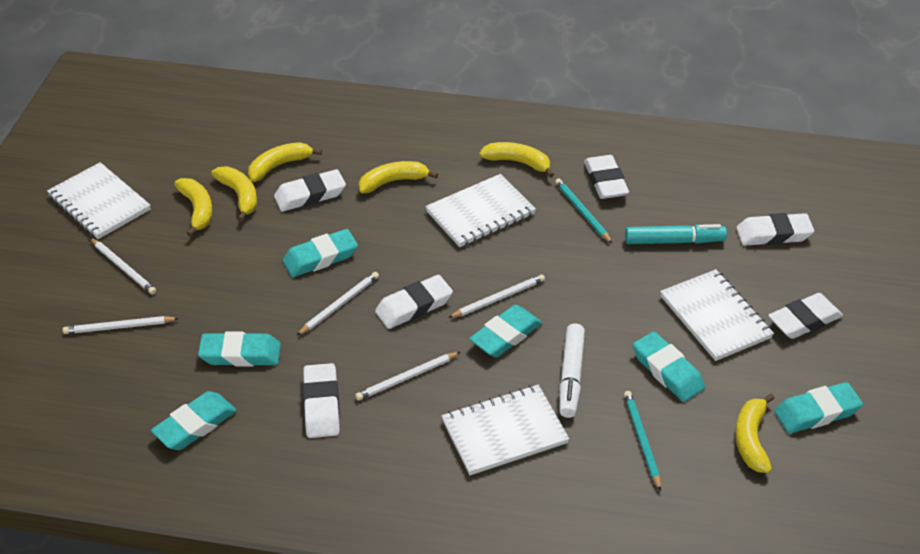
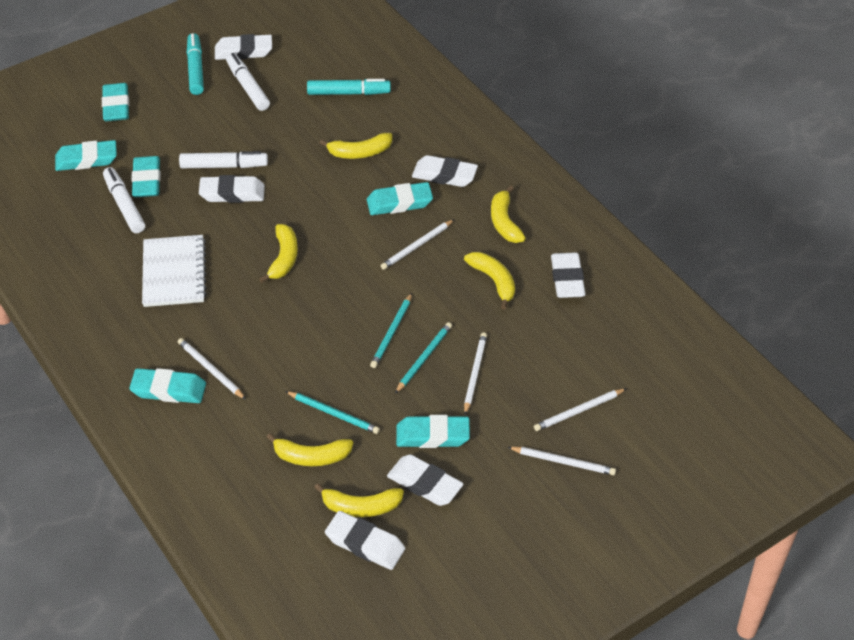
turquoise marker: [625,224,727,244] = 1 -> [187,33,204,95] [307,79,391,95] = 2
turquoise pencil: [555,178,612,243] [624,391,661,491] = 2 -> [285,391,380,434] [370,293,412,368] [395,322,452,394] = 3
white marker: [559,323,585,418] = 1 -> [103,167,145,233] [179,151,268,168] [226,53,270,111] = 3
white notebook: [47,162,151,239] [425,174,536,247] [441,385,569,475] [660,269,774,361] = 4 -> [142,235,207,307] = 1

